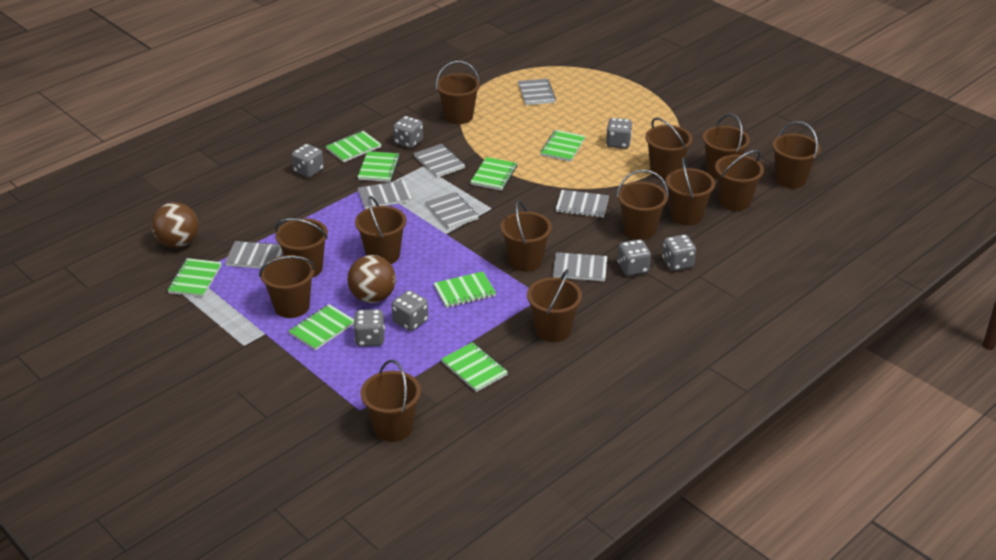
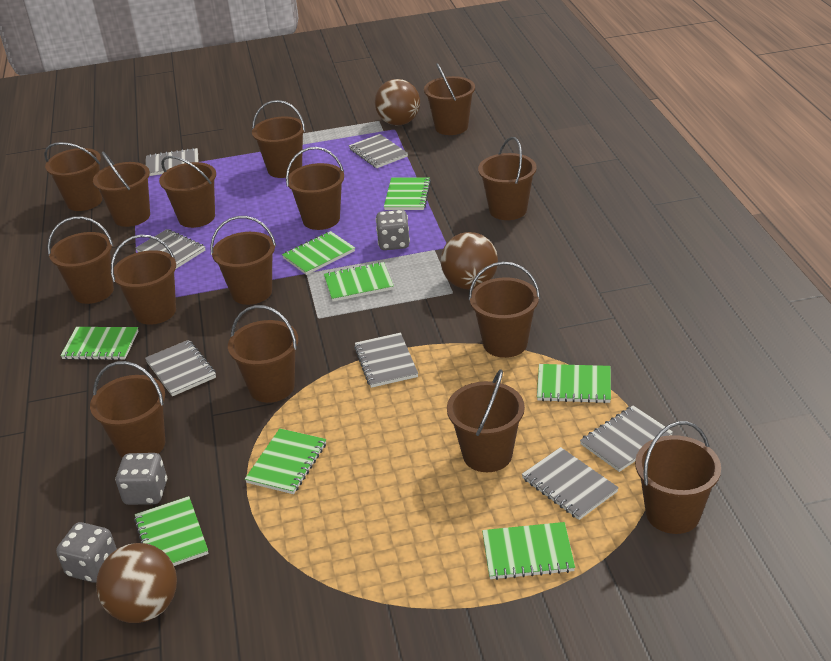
brown ball: [151,202,198,248] [347,255,396,303] = 2 -> [96,543,177,623] [375,79,420,126] [441,232,498,290] = 3
brown bucket: [259,255,316,318] [275,218,328,278] [355,196,406,264] [360,360,421,442] [436,61,480,124] [500,201,552,272] [527,269,582,342] [617,170,669,240] [645,118,693,179] [666,157,715,226] [703,114,750,179] [715,150,764,211] [772,121,820,189] = 13 -> [44,142,103,211] [47,216,114,304] [90,361,165,458] [93,151,150,227] [111,235,176,325] [159,156,216,228] [210,216,276,305] [228,305,299,403] [252,100,305,178] [286,147,344,230] [424,63,475,135] [447,369,525,472] [468,261,540,358] [478,137,536,220] [635,421,721,534] = 15
grey dice: [291,144,324,178] [353,309,385,346] [392,290,428,331] [393,116,423,148] [606,118,632,149] [618,240,651,276] [662,235,696,271] = 7 -> [56,522,117,583] [115,453,167,505] [376,210,410,250] = 3

